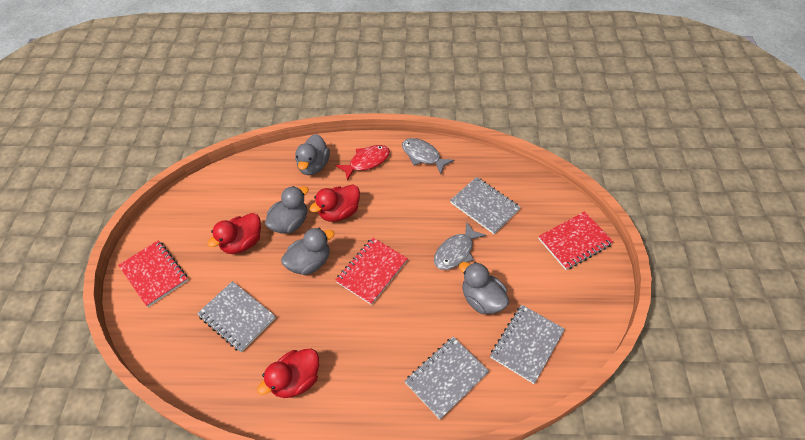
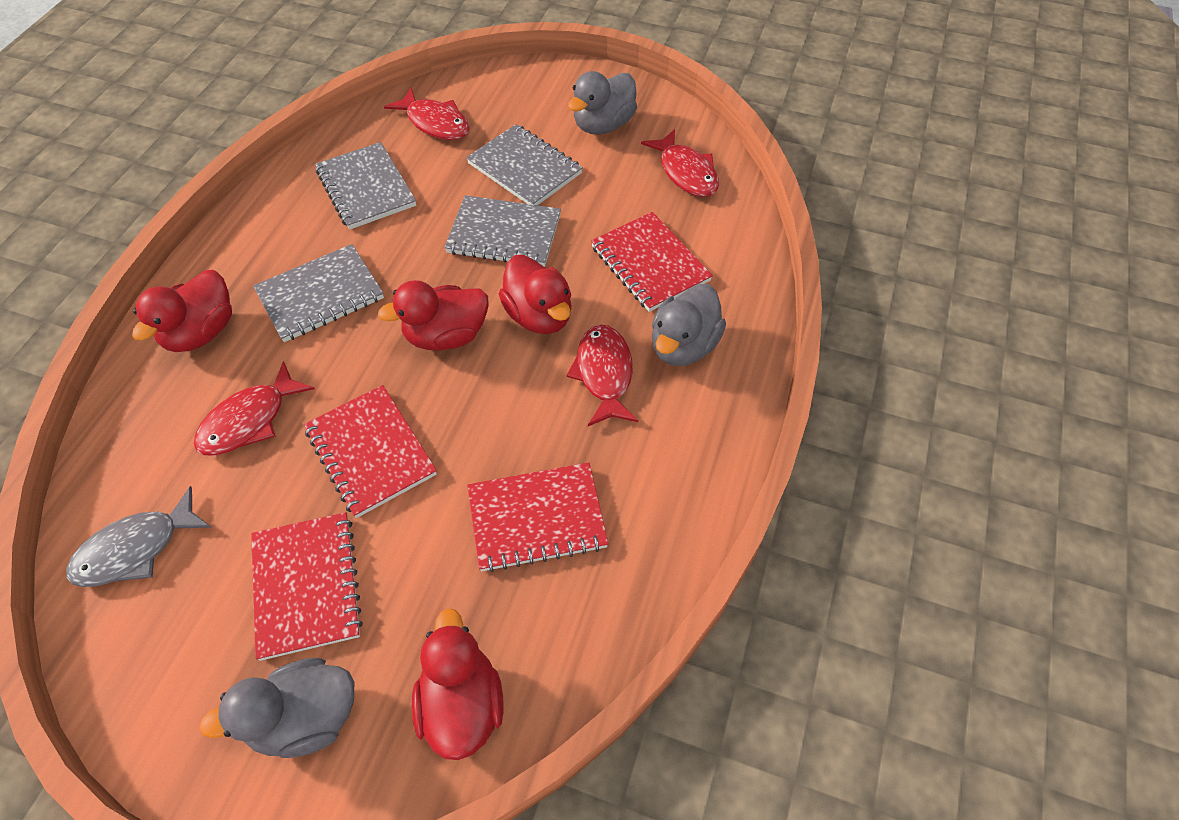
grey duck: [265,186,309,234] [281,228,334,275] [295,134,330,175] [459,262,509,314] = 4 -> [199,658,354,758] [568,71,637,135] [652,284,726,366] = 3
grey fish: [402,138,455,174] [434,221,486,270] = 2 -> [66,486,212,587] = 1
red duck: [207,213,261,254] [257,349,319,398] [309,184,360,222] = 3 -> [132,270,232,352] [378,280,489,350] [412,608,504,760] [499,255,572,334] = 4
red fish: [336,145,390,181] = 1 -> [193,361,315,455] [384,88,470,140] [566,325,638,426] [641,129,719,197] = 4
red notebook: [118,240,188,307] [335,237,408,305] [538,211,614,270] = 3 -> [251,512,363,661] [304,385,437,518] [467,462,609,572] [591,212,713,312] = 4

